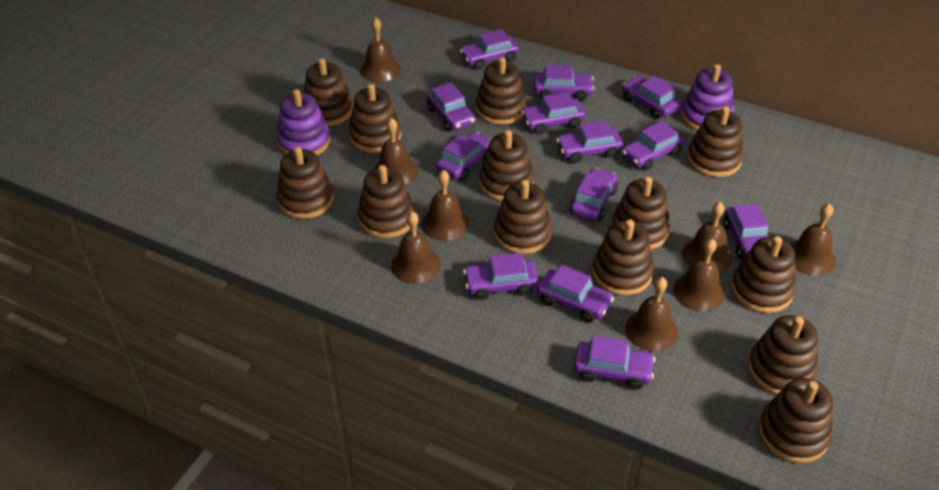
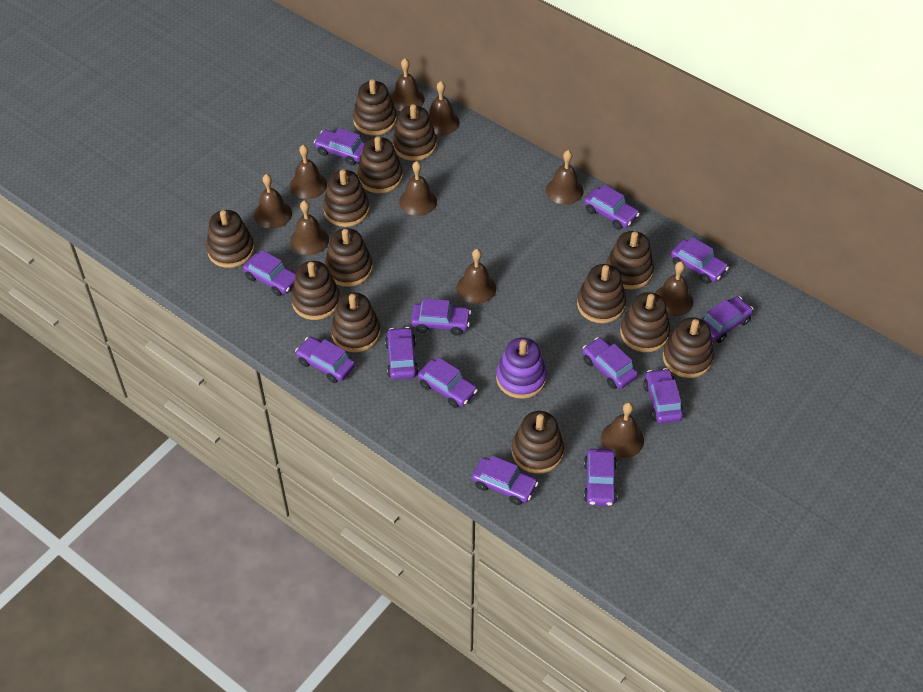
brown bell: [360,18,400,82] [374,118,418,185] [391,212,440,284] [422,170,469,241] [625,277,678,351] [673,238,725,311] [682,202,732,272] [790,203,836,276] = 8 -> [254,174,292,229] [290,145,327,199] [290,201,329,255] [390,58,425,111] [399,161,437,216] [429,81,460,135] [456,249,496,304] [546,150,583,205] [601,402,644,458] [655,261,693,317] = 10
purple stacking toy: [277,89,331,155] [681,64,734,131] = 2 -> [496,338,547,399] = 1

